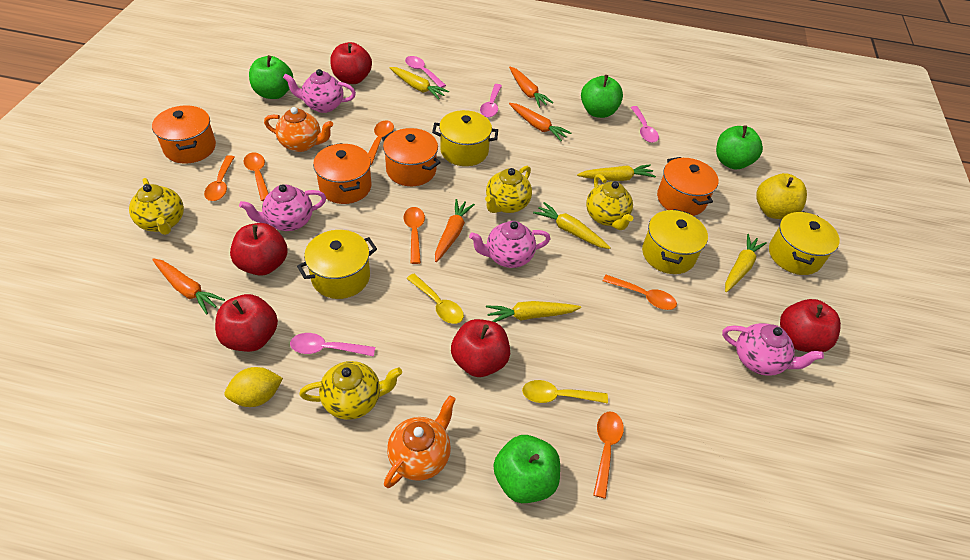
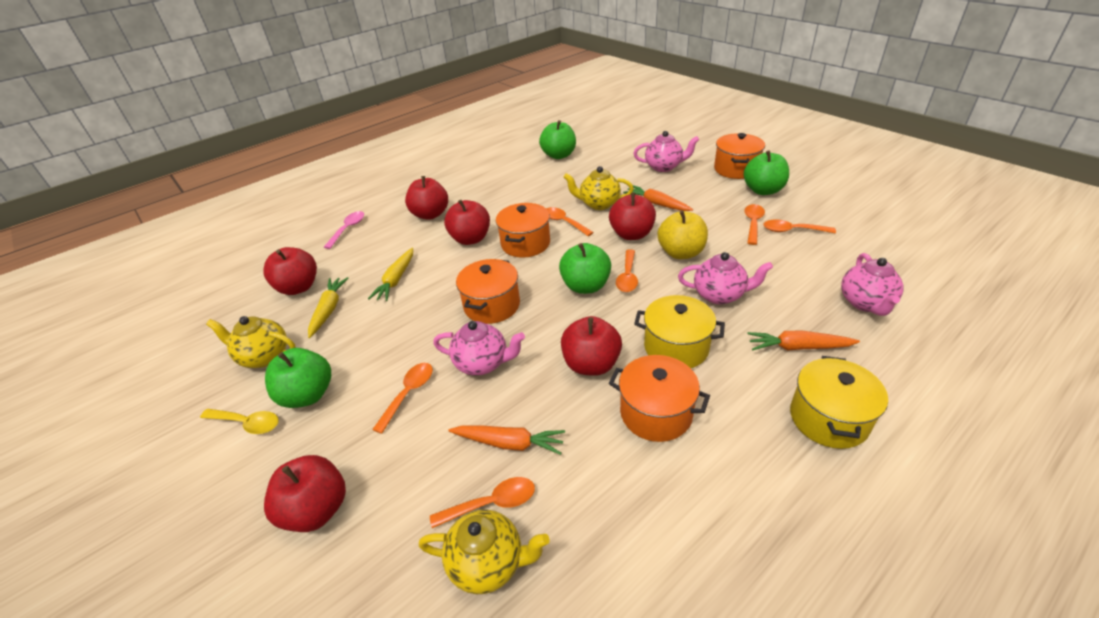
orange carrot: [152,258,225,315] [435,199,475,262] [509,67,553,108] [509,103,571,141] = 4 -> [448,425,565,455] [623,185,693,211] [747,331,860,351] = 3
orange teapot: [264,107,333,152] [384,395,456,488] = 2 -> none = 0
pink spoon: [290,333,375,357] [405,56,446,88] [480,84,502,117] [631,106,659,143] = 4 -> [324,211,364,249] = 1
red apple: [215,294,278,352] [230,223,287,276] [330,42,372,84] [451,319,510,377] [780,299,841,352] = 5 -> [263,247,317,295] [264,455,346,532] [405,176,448,220] [444,200,490,245] [561,316,622,376] [609,193,656,240] = 6
yellow carrot: [389,67,449,100] [486,301,581,322] [533,202,611,249] [577,164,656,181] [725,234,767,292] = 5 -> [308,277,349,338] [368,248,413,301] = 2
yellow lemon: [225,367,283,407] = 1 -> none = 0
yellow pot: [297,230,377,299] [432,110,498,166] [642,209,708,274] [769,211,840,275] = 4 -> [634,295,725,368] [790,356,888,449] = 2
yellow spoon: [407,274,464,324] [522,380,608,403] = 2 -> [200,409,279,434] = 1
yellow teapot: [129,178,184,235] [299,361,402,420] [485,166,532,213] [586,174,633,230] = 4 -> [206,316,296,368] [419,510,550,594] [564,166,634,210] = 3

